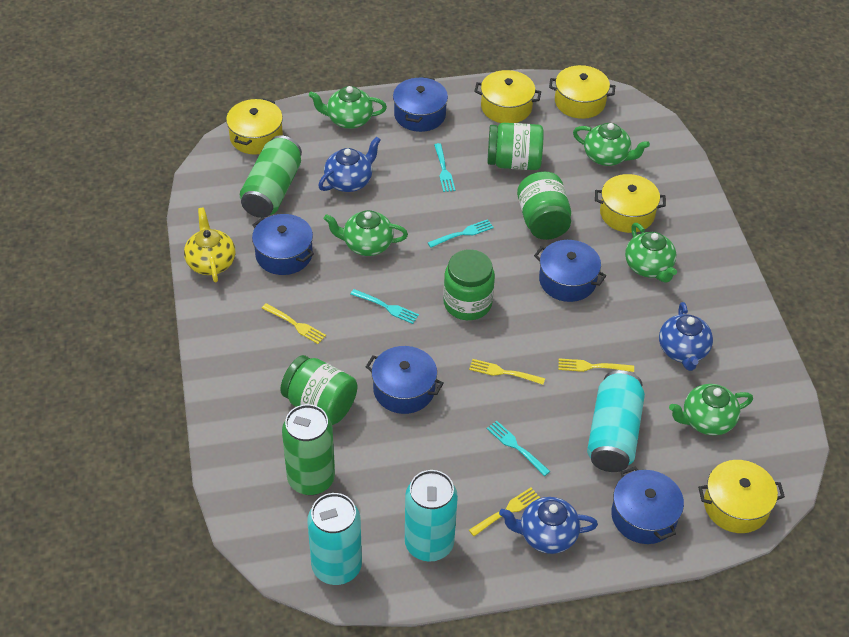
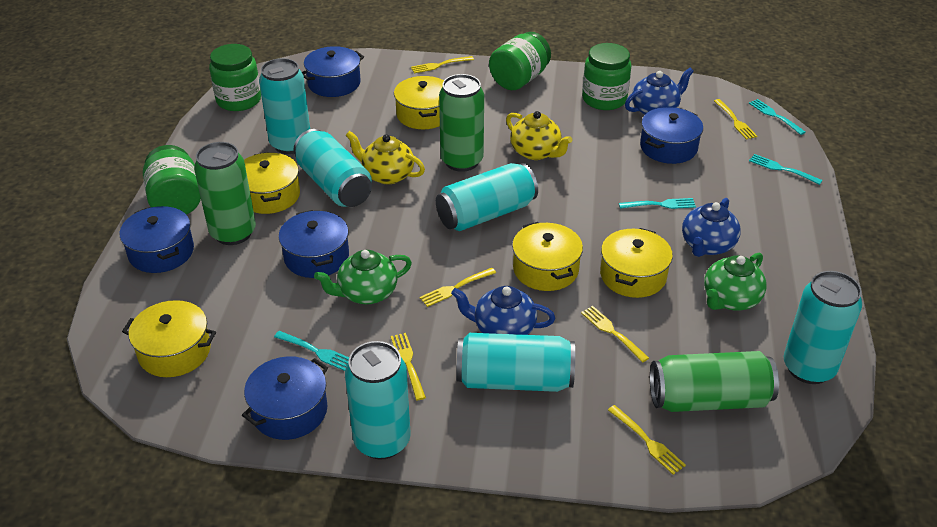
green can: [240,135,302,218] [282,404,335,495] = 2 -> [194,142,256,245] [439,74,484,172] [650,351,779,412] = 3
green teapot: [309,86,387,129] [324,210,408,256] [573,123,650,166] [625,223,677,283] [669,384,753,436] = 5 -> [314,250,412,304] [704,253,767,311] = 2
turquoise can: [307,493,362,585] [405,470,458,562] [587,370,645,472] = 3 -> [259,58,310,154] [293,129,372,207] [345,341,411,459] [436,163,538,231] [456,333,575,392] [783,271,862,384] = 6
yellow fork: [262,303,326,344] [469,359,545,385] [469,488,540,536] [558,358,634,372] = 4 -> [391,333,426,400] [411,56,474,73] [420,268,496,307] [581,306,649,362] [608,405,686,475] [714,99,757,140] = 6
yellow teapot: [184,207,235,282] = 1 -> [346,131,425,184] [506,111,572,160] = 2

